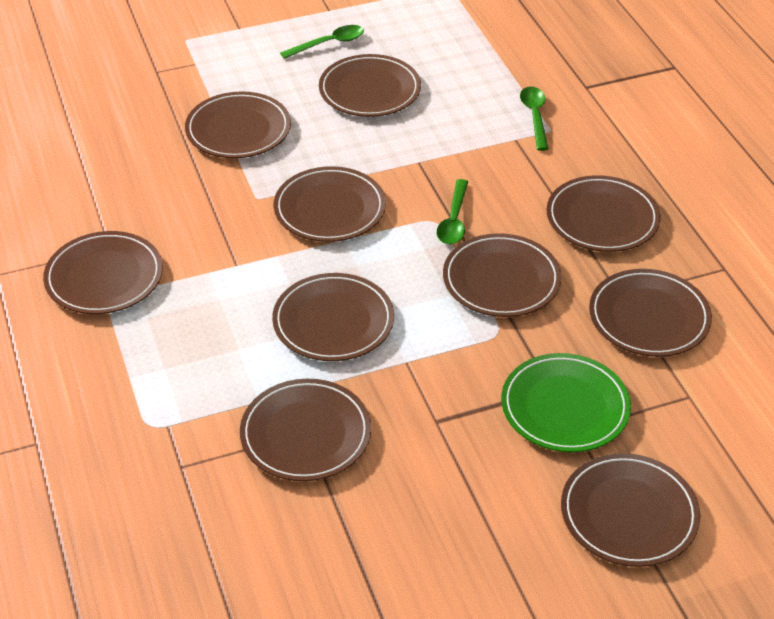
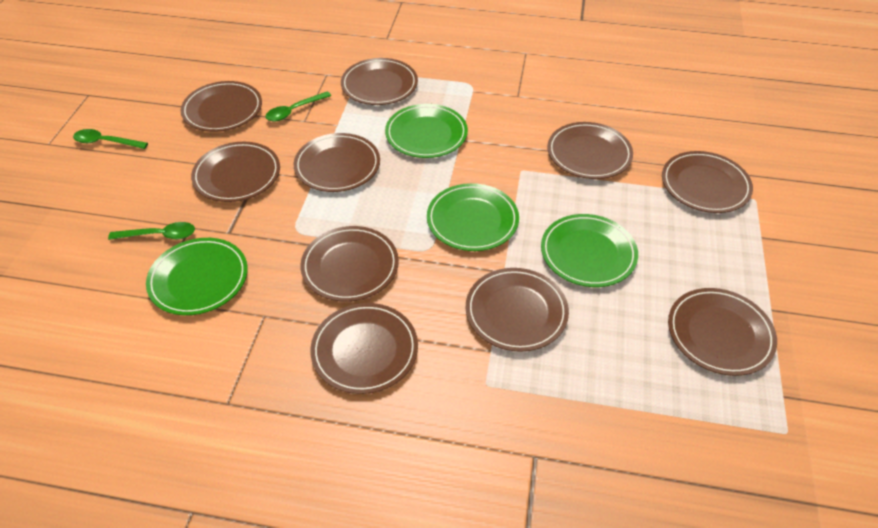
green plate: [501,353,631,452] = 1 -> [146,238,248,315] [385,104,468,158] [427,183,519,251] [541,214,638,287] = 4

